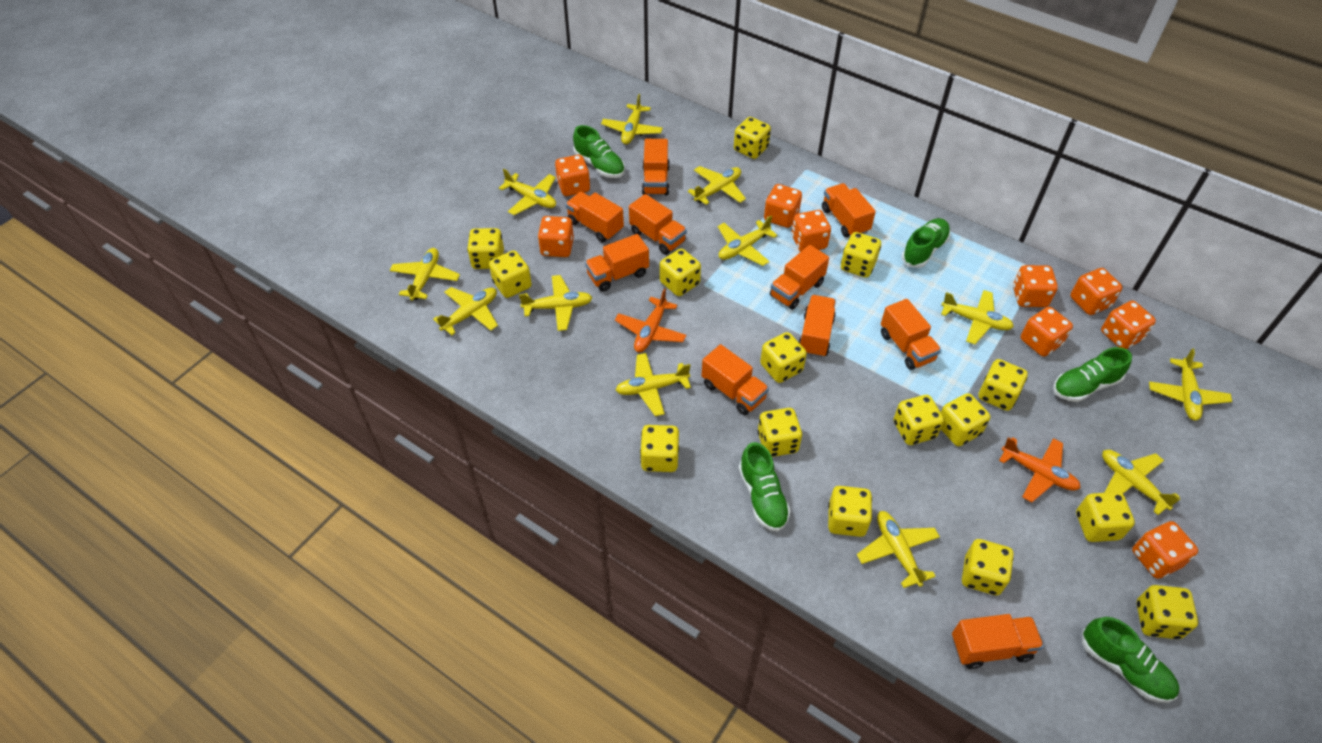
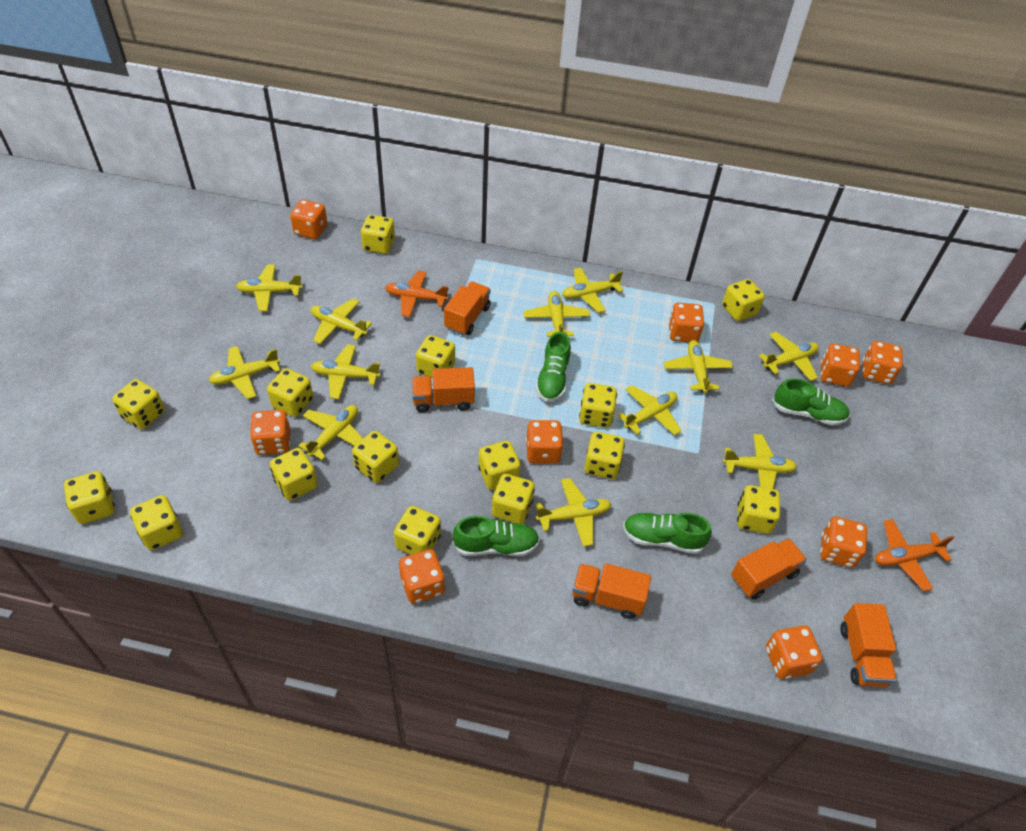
green shoe: [573,125,625,178] [739,442,791,532] [902,218,950,268] [1053,347,1132,402] [1082,617,1180,703] = 5 -> [453,516,540,556] [535,332,571,402] [623,513,712,554] [772,378,850,426] = 4
orange truck: [566,192,624,242] [585,234,649,292] [629,194,687,255] [642,139,670,196] [702,344,769,415] [770,245,829,310] [798,295,836,358] [822,183,876,237] [881,299,941,370] [952,614,1044,669] = 10 -> [412,367,475,413] [444,281,491,335] [572,563,651,619] [731,538,807,599] [840,603,897,687] = 5

